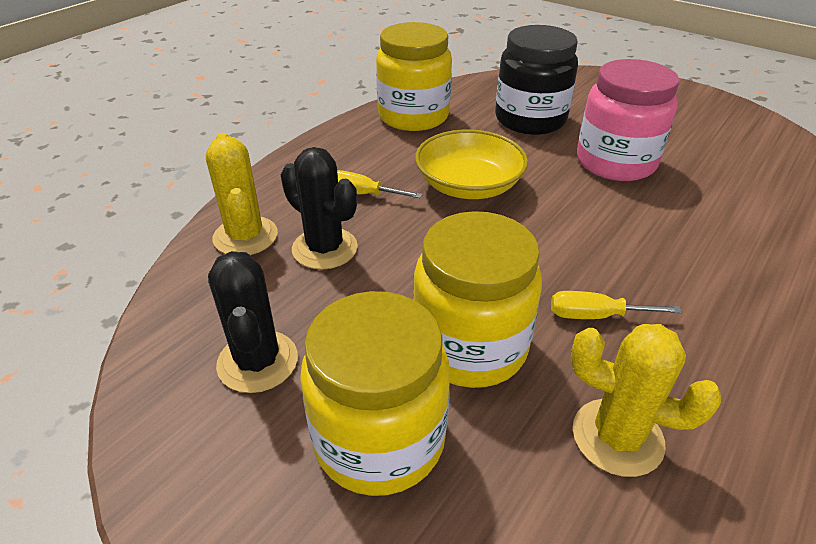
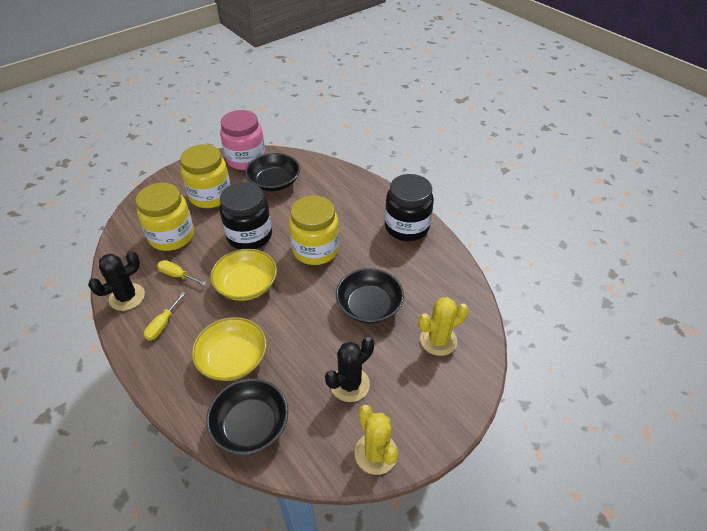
black bowl: none = 0 -> [206,378,289,455] [245,153,300,191] [336,268,404,323] = 3
black jar: [495,25,578,135] = 1 -> [219,182,272,249] [385,174,434,241] = 2
yellow bowl: [415,130,528,199] = 1 -> [192,317,267,381] [210,249,277,301] = 2

